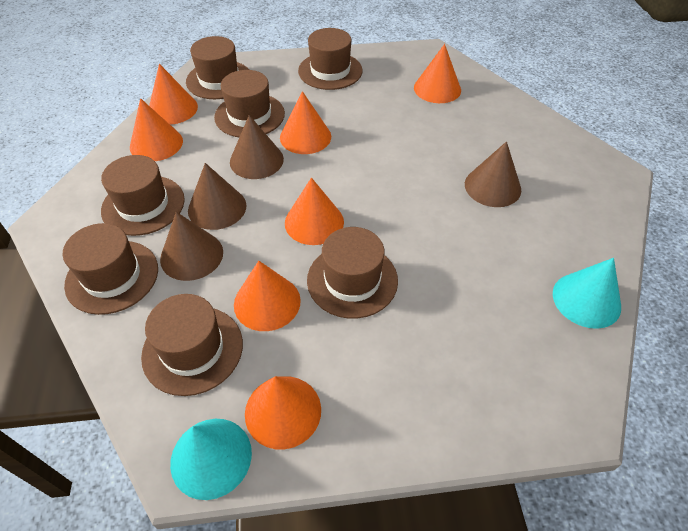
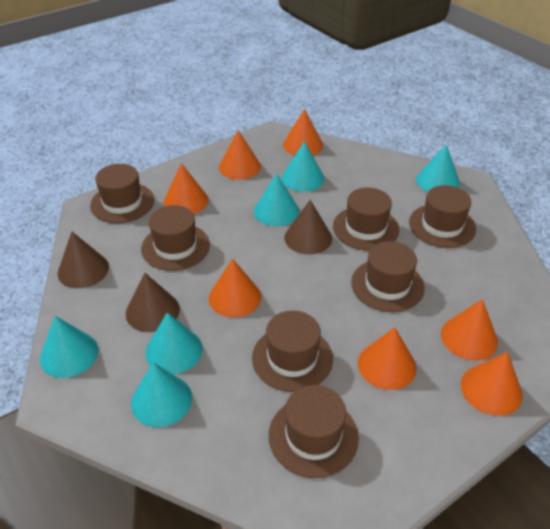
brown cone: [160,212,223,281] [188,163,246,230] [230,115,284,179] [465,141,521,207] = 4 -> [58,232,109,288] [126,273,180,332] [284,200,332,255] = 3
turquoise cone: [170,419,252,500] [553,258,621,329] = 2 -> [40,316,98,378] [131,363,192,427] [145,312,203,374] [254,173,299,226] [282,141,324,192] [416,144,460,192] = 6

